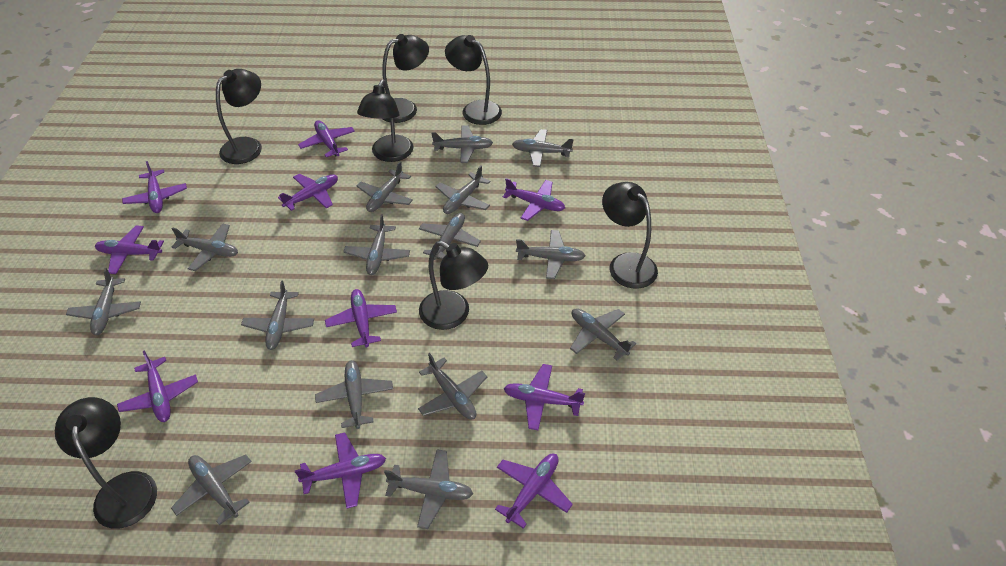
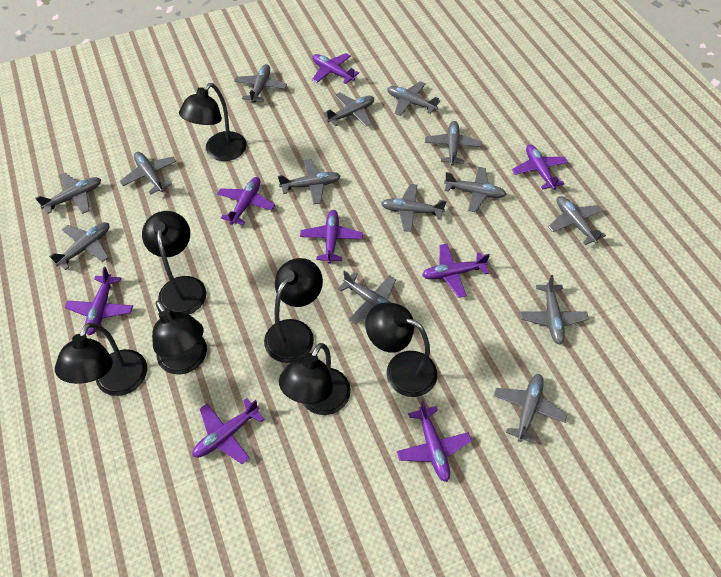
grey plane: [66,268,141,335] [171,223,238,271] [171,455,252,525] [241,280,314,350] [315,360,393,429] [344,214,410,275] [356,161,413,212] [384,450,473,529] [418,353,487,420] [419,213,481,260] [431,126,493,163] [435,166,490,214] [512,129,574,167] [516,230,585,279] [570,308,636,360] = 15 -> [35,173,101,214] [49,222,109,270] [120,152,177,195] [234,64,287,103] [278,159,341,205] [323,92,374,126] [338,270,396,324] [381,184,446,232] [387,81,440,116] [425,121,482,166] [444,167,506,213] [494,374,567,444] [520,275,589,345] [548,196,606,245] = 14
purple plane: [95,225,164,274] [117,350,198,422] [122,161,187,213] [278,174,338,211] [295,432,386,509] [298,120,355,157] [325,289,397,348] [495,454,573,529] [503,178,565,221] [503,364,585,430] = 10 -> [65,267,133,335] [192,398,265,464] [217,177,275,225] [300,210,363,264] [312,53,359,84] [397,400,472,482] [422,244,490,298] [512,144,568,190] = 8

